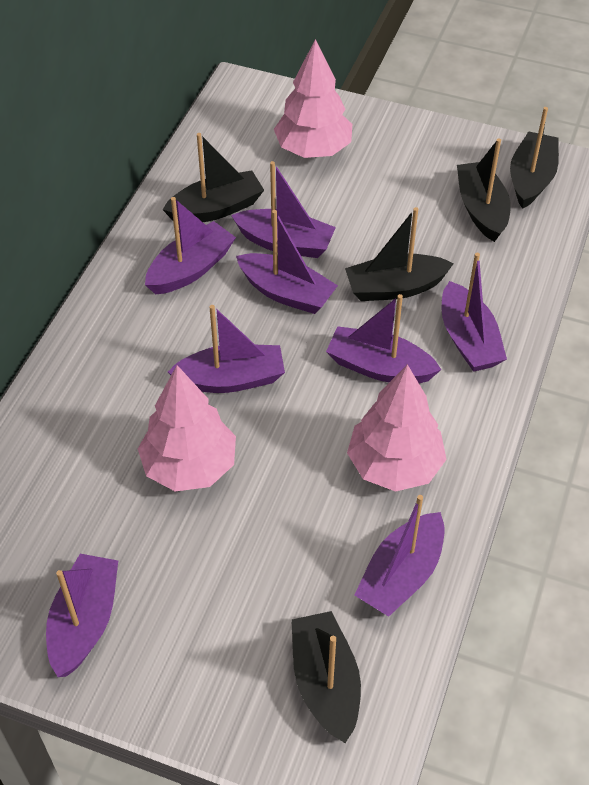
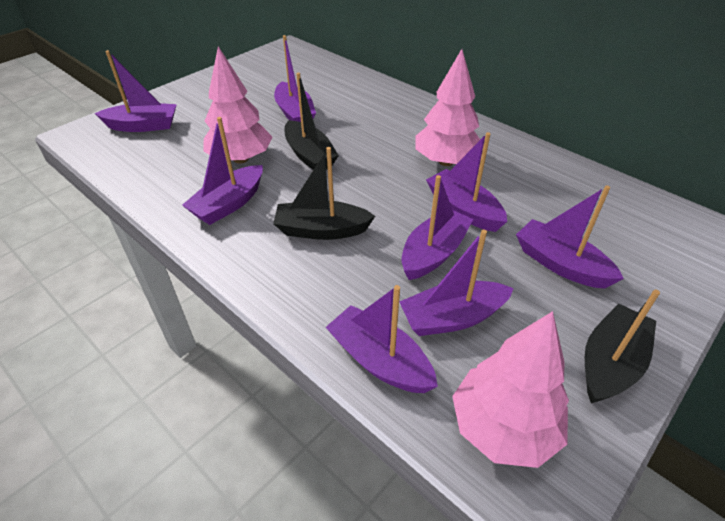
black boat: [163,133,264,222] [291,611,361,743] [345,207,454,301] [457,138,511,242] [510,107,559,209] = 5 -> [273,147,375,240] [284,73,339,170] [585,290,660,403] = 3

